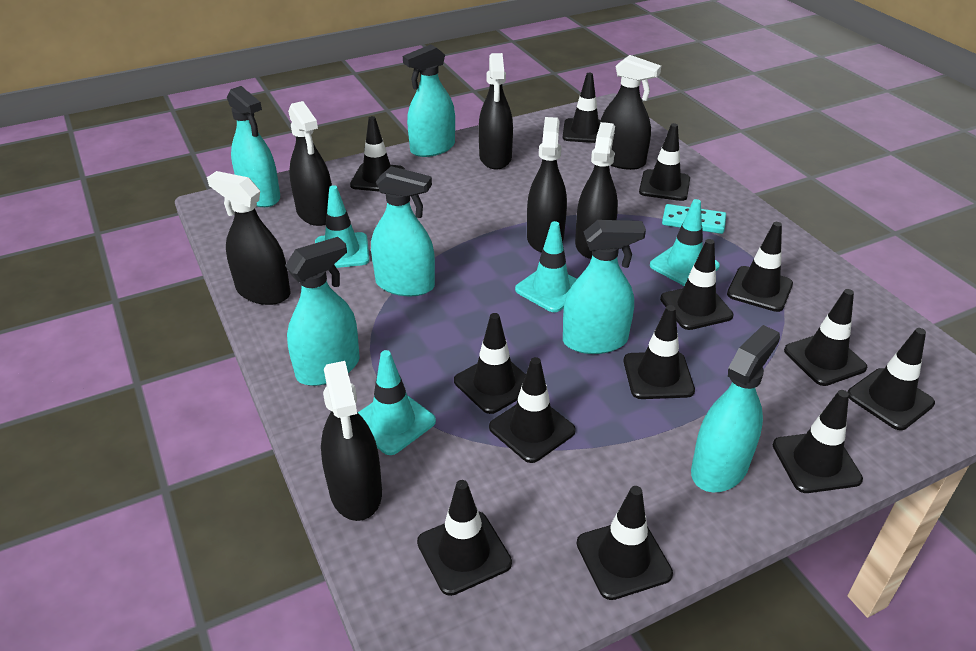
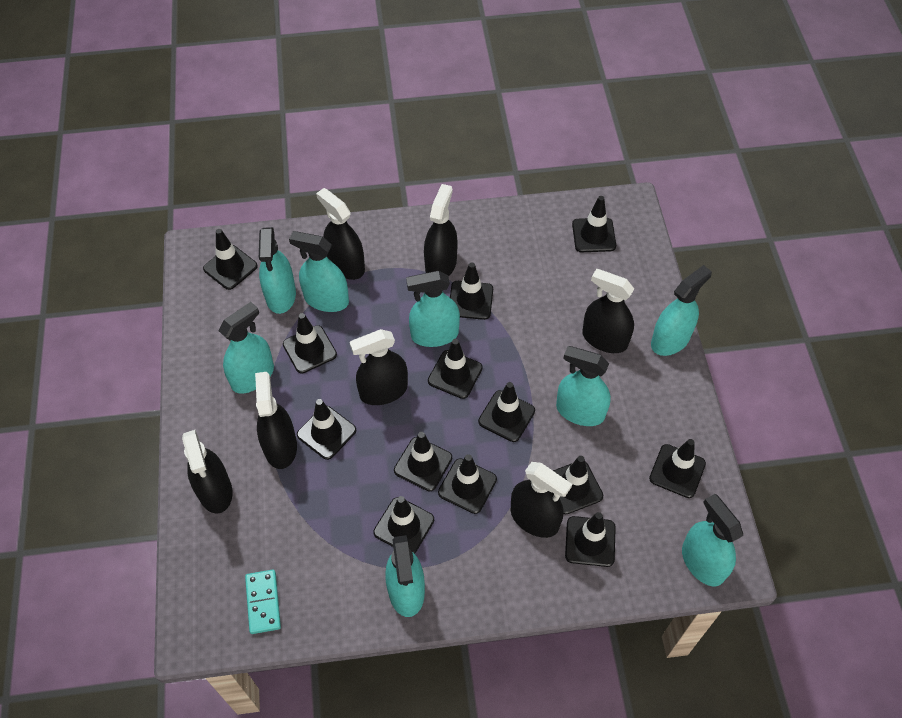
turquoise spray bottle: [227,86,280,207] [285,237,360,386] [371,166,435,296] [403,44,455,157] [563,220,646,354] [691,325,780,493] = 6 -> [218,302,274,393] [259,227,296,314] [289,231,349,312] [385,535,425,617] [406,271,460,347] [556,346,611,426] [651,265,712,356] [682,494,743,586] = 8
turquoise traffic cone: [315,185,370,268] [358,350,436,455] [515,221,577,312] [650,199,720,286] = 4 -> none = 0

